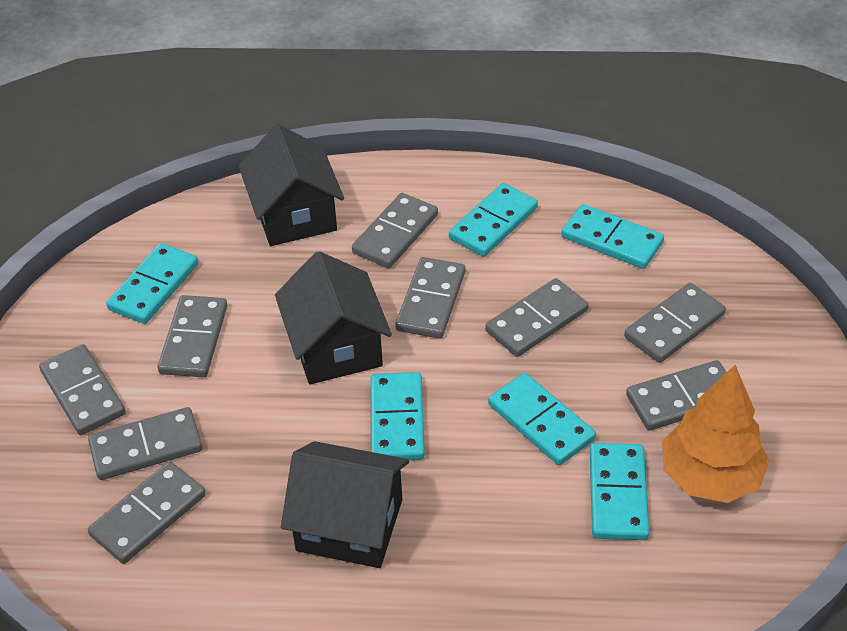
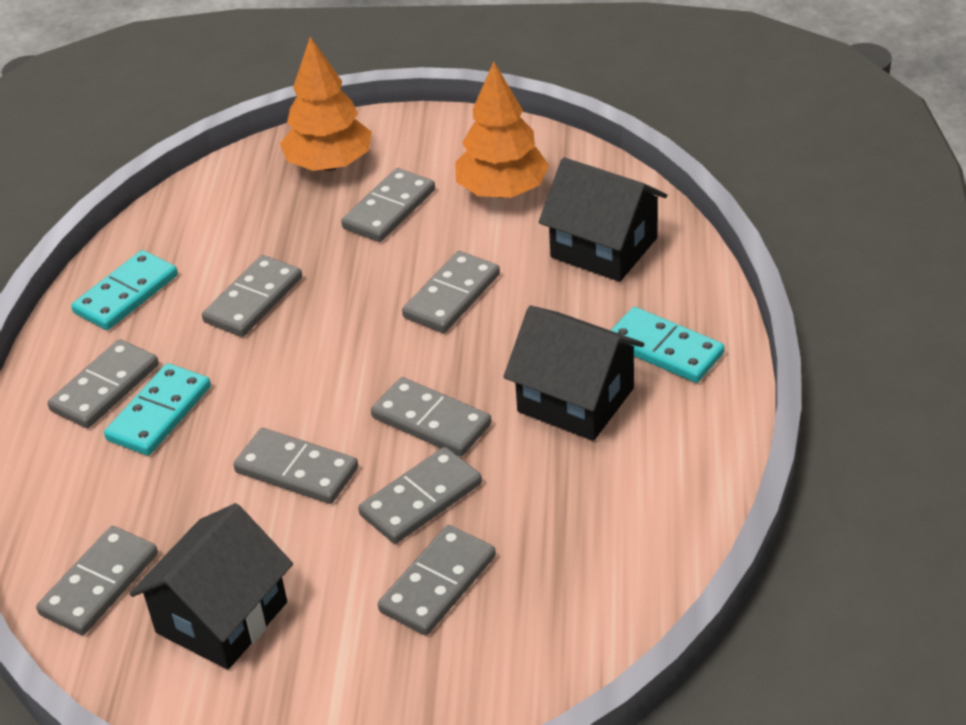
orange tree: [662,365,770,503] = 1 -> [280,37,372,171] [455,62,549,198] = 2
turquoise domino: [106,243,198,324] [371,372,425,460] [449,183,538,257] [488,373,596,465] [561,204,664,269] [590,443,649,540] = 6 -> [71,250,178,330] [104,363,211,456] [610,307,725,383] = 3

